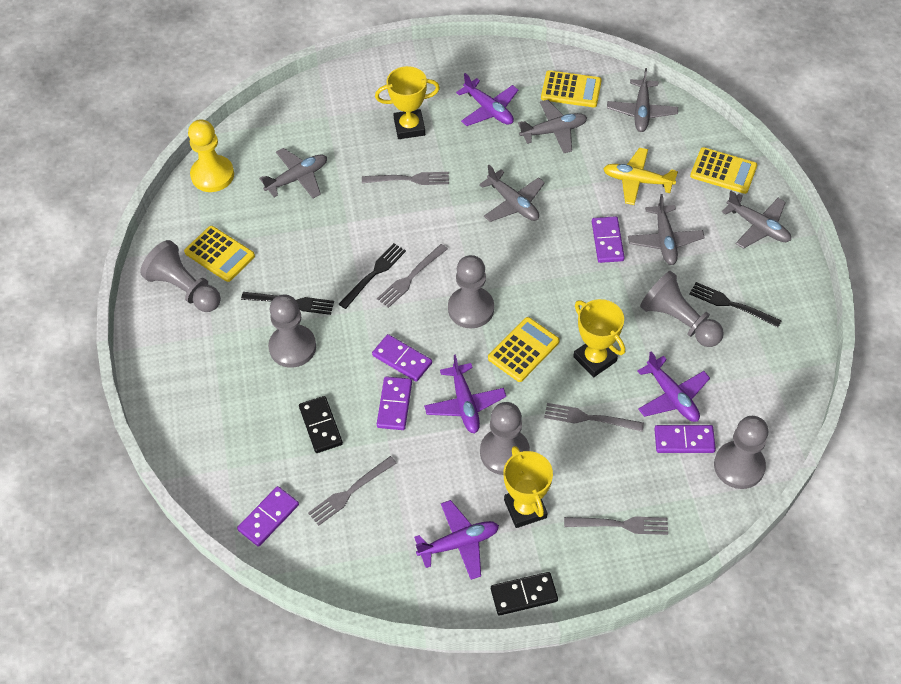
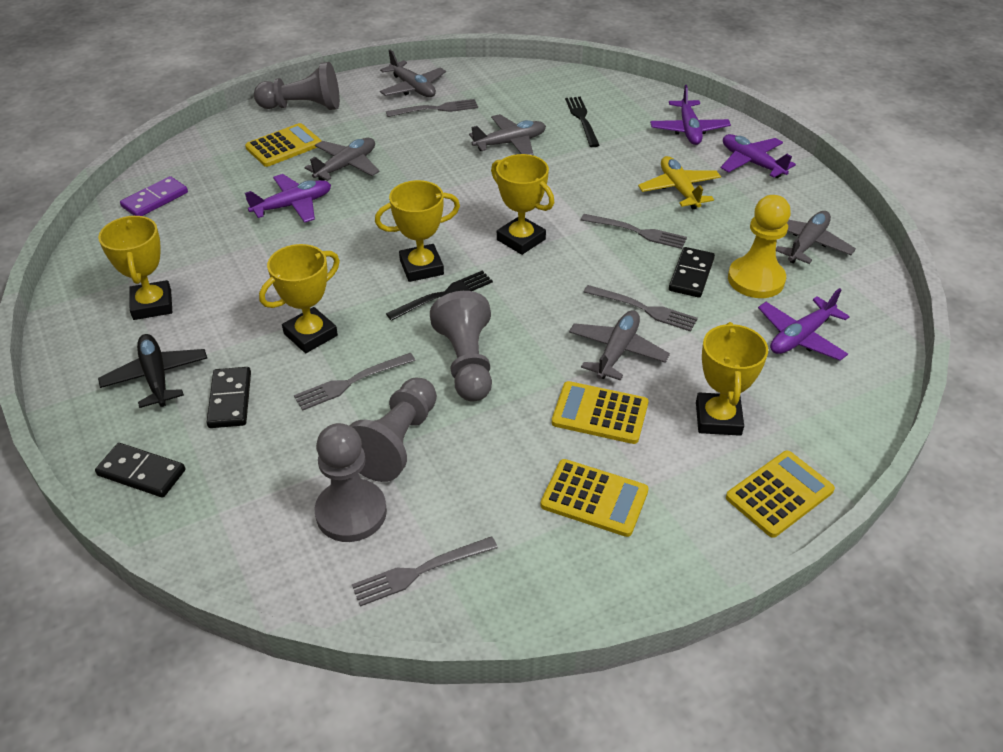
black domino: [299,396,343,453] [491,572,558,615] = 2 -> [95,443,185,498] [206,367,251,428] [669,247,715,298] = 3
black fork: [241,292,334,315] [339,243,406,309] [689,282,782,328] = 3 -> [386,271,493,321] [565,97,599,147] = 2
black plane: none = 0 -> [98,334,207,408] = 1
grey pawn: [140,240,221,312] [268,295,316,368] [448,255,494,328] [480,402,530,475] [640,271,724,347] [714,416,768,489] = 6 -> [254,62,340,110] [315,423,387,542] [349,378,437,482] [430,291,492,401] = 4
grey plane: [259,148,327,198] [479,165,545,222] [518,100,587,153] [607,68,678,132] [628,194,705,265] [722,191,791,249] = 6 -> [304,138,380,181] [380,50,446,97] [469,114,546,155] [569,310,670,381] [776,211,856,264] = 5
purple domino: [237,486,299,547] [372,334,432,382] [377,376,412,430] [592,216,625,263] [654,425,716,453] = 5 -> [120,176,188,216] = 1
yellow trophy: [375,66,440,139] [503,446,553,528] [573,299,625,377] = 3 -> [98,216,172,320] [259,244,340,353] [375,180,460,282] [491,154,554,255] [696,322,768,436] = 5

